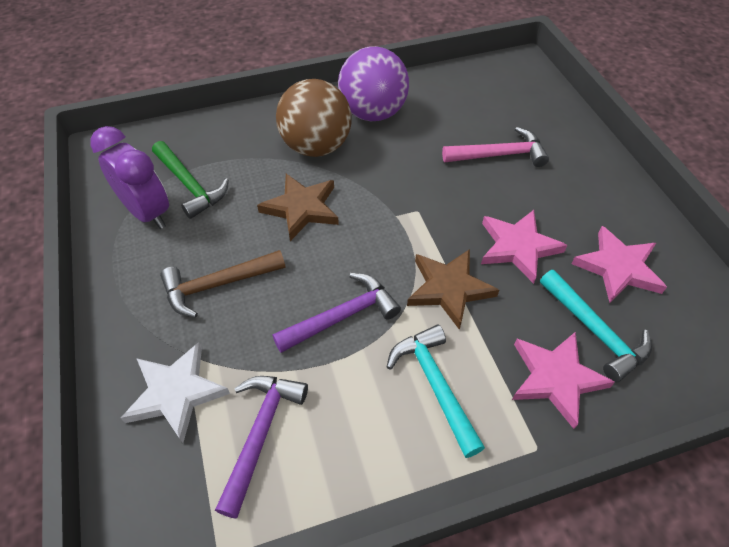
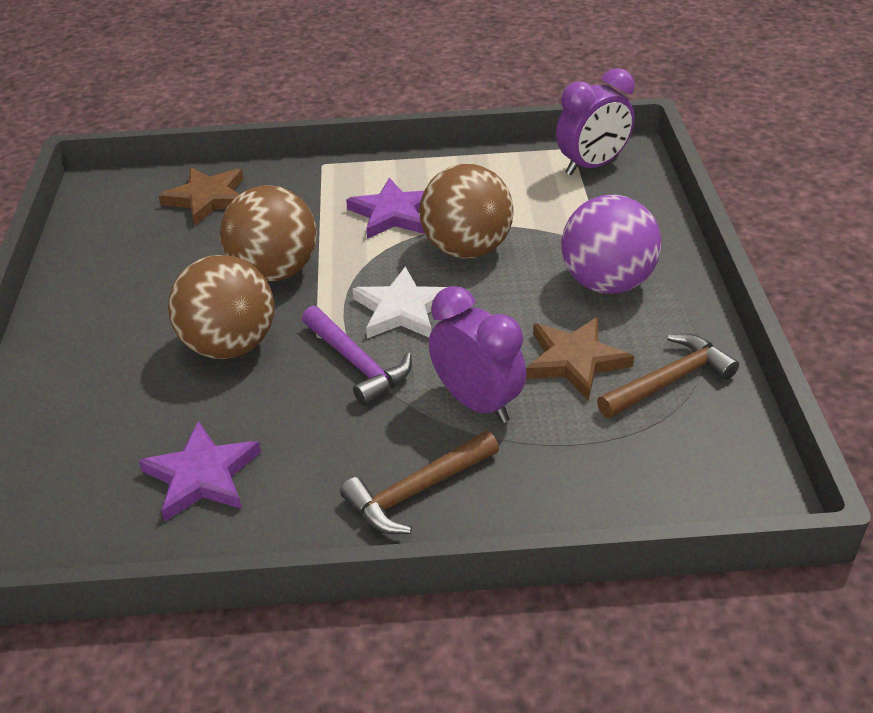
brown ball: [276,79,351,157] = 1 -> [168,255,274,359] [220,185,317,281] [419,164,513,259] = 3
brown hammer: [160,250,285,318] = 1 -> [340,431,499,534] [597,334,739,418] = 2
green hammer: [152,141,229,219] = 1 -> none = 0
pink hammer: [442,127,549,167] = 1 -> none = 0
pink star: [481,210,567,284] [512,332,615,429] [571,226,667,303] = 3 -> none = 0
purple clock: [90,126,169,229] = 1 -> [429,286,527,423] [556,68,635,175] = 2
purple hammer: [215,376,308,519] [272,273,401,353] = 2 -> [302,306,412,406] = 1
purple star: none = 0 -> [139,421,261,521] [346,178,425,239] = 2
turquoise hammer: [387,324,485,458] [540,270,652,383] = 2 -> none = 0

